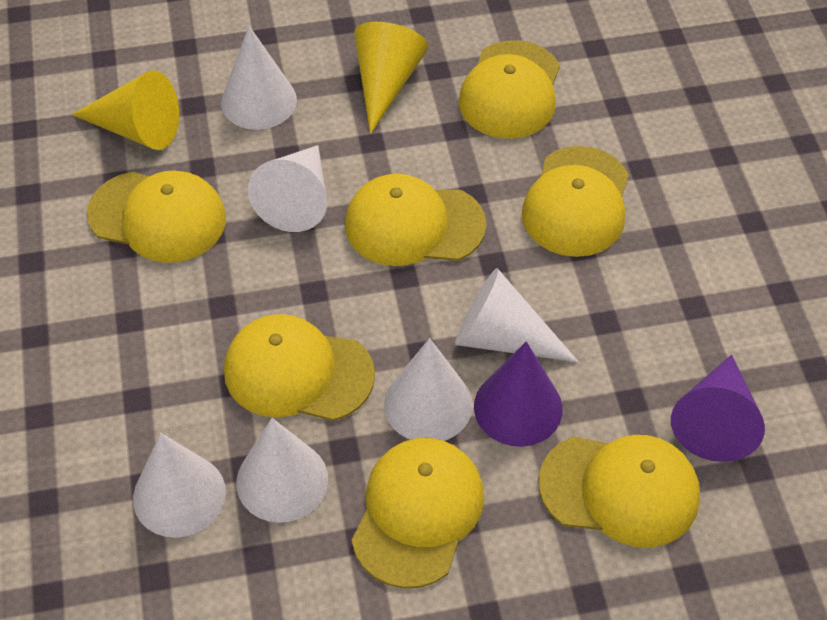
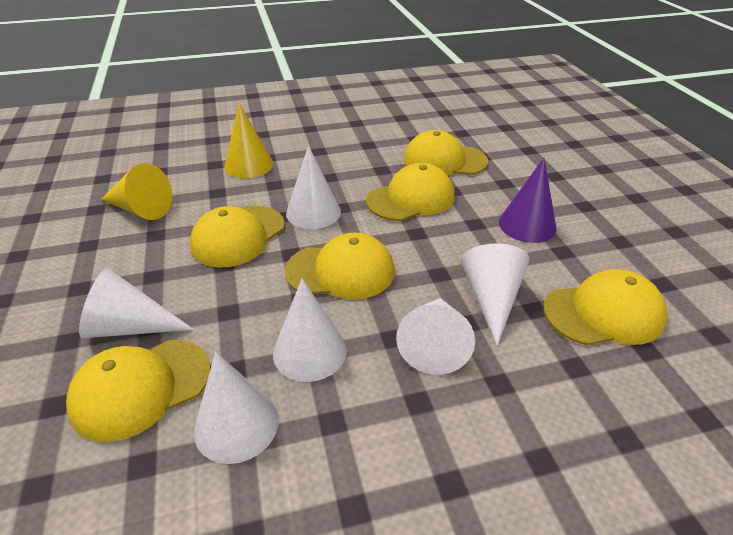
purple cone: [474,341,563,447] [671,355,765,462] = 2 -> [499,158,557,243] = 1
yellow cap: [87,170,226,263] [224,314,375,421] [345,174,486,266] [352,438,484,589] [459,40,560,139] [522,146,629,257] [539,435,700,548] = 7 -> [66,340,211,442] [190,206,285,267] [285,233,395,300] [366,163,455,221] [404,130,488,175] [543,269,667,345] = 6

